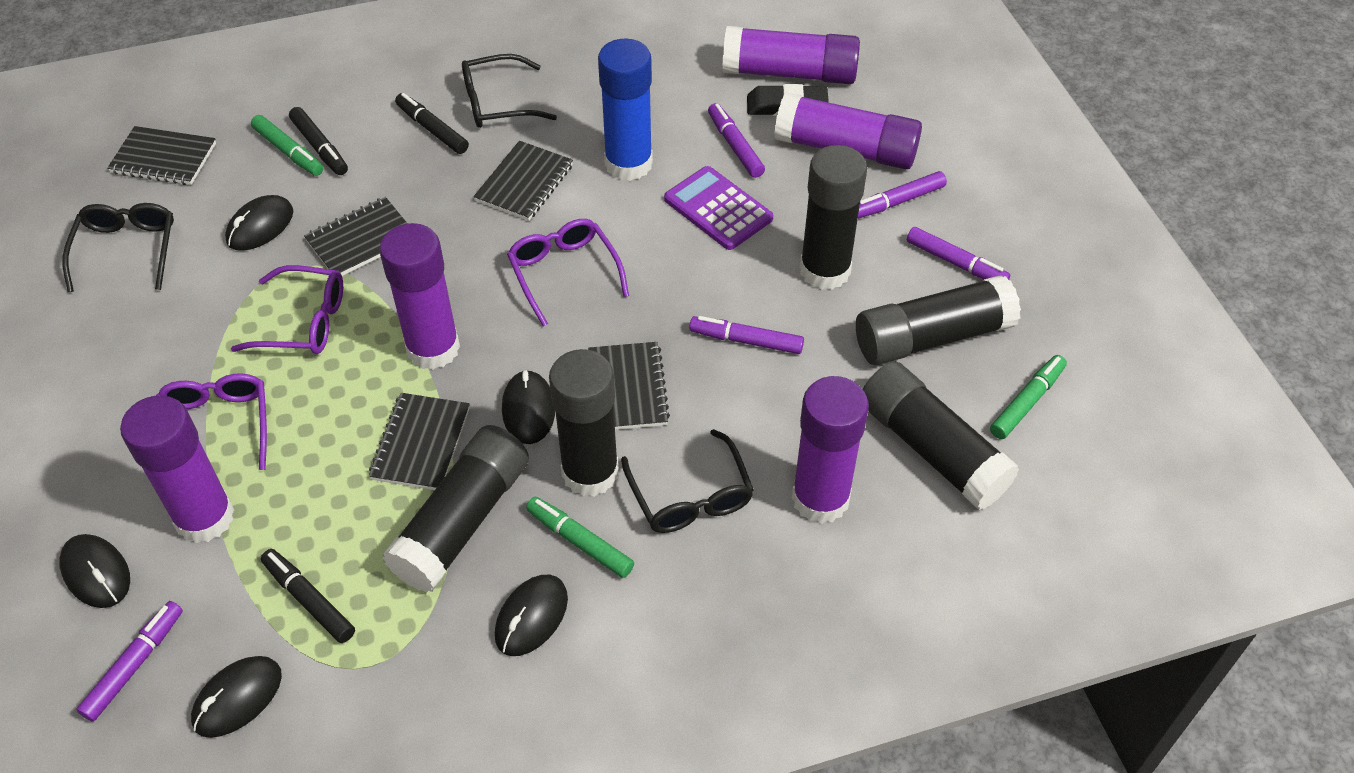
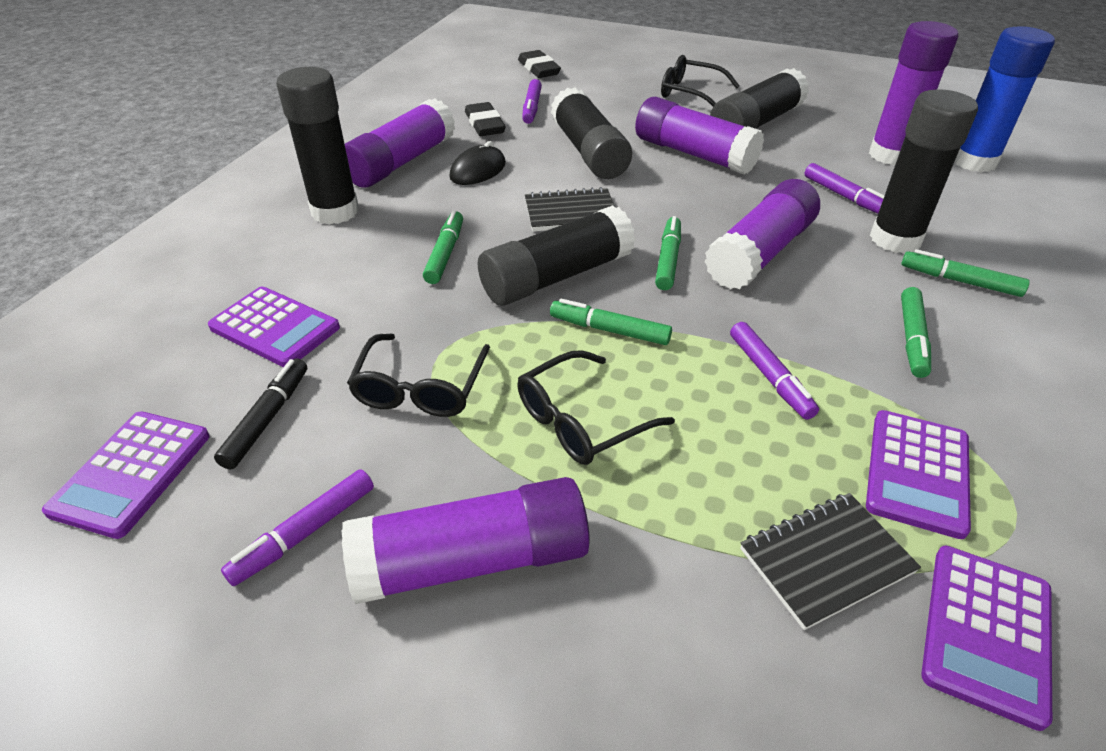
black eraser: [747,84,829,116] = 1 -> [465,102,506,136] [518,50,561,78] = 2
black marker: [261,549,355,643] [289,107,348,175] [395,93,469,154] = 3 -> [214,358,307,469] = 1
black mouse: [59,534,130,608] [191,656,282,738] [225,195,293,251] [495,574,568,656] [502,370,555,444] = 5 -> [449,141,506,185] = 1
black notebook: [107,126,216,185] [304,197,408,276] [369,393,470,490] [474,141,573,221] [588,342,670,430] = 5 -> [525,187,615,232] [740,493,921,630] = 2
green marker: [251,115,324,176] [526,497,634,578] [990,355,1067,439] = 3 -> [423,210,463,284] [550,299,672,345] [655,216,681,290] [901,249,1030,297] [901,287,931,378] = 5
purple calculator: [664,166,773,250] = 1 -> [42,412,210,539] [208,287,340,367] [866,410,971,539] [921,546,1052,731] = 4
purple glasses: [156,373,267,470] [231,265,343,354] [507,219,629,326] = 3 -> none = 0
purple marker: [76,601,183,722] [689,316,804,354] [708,103,765,178] [858,171,947,219] [907,227,1010,280] = 5 -> [221,469,374,586] [522,79,542,124] [730,322,819,420] [805,163,884,214] = 4

